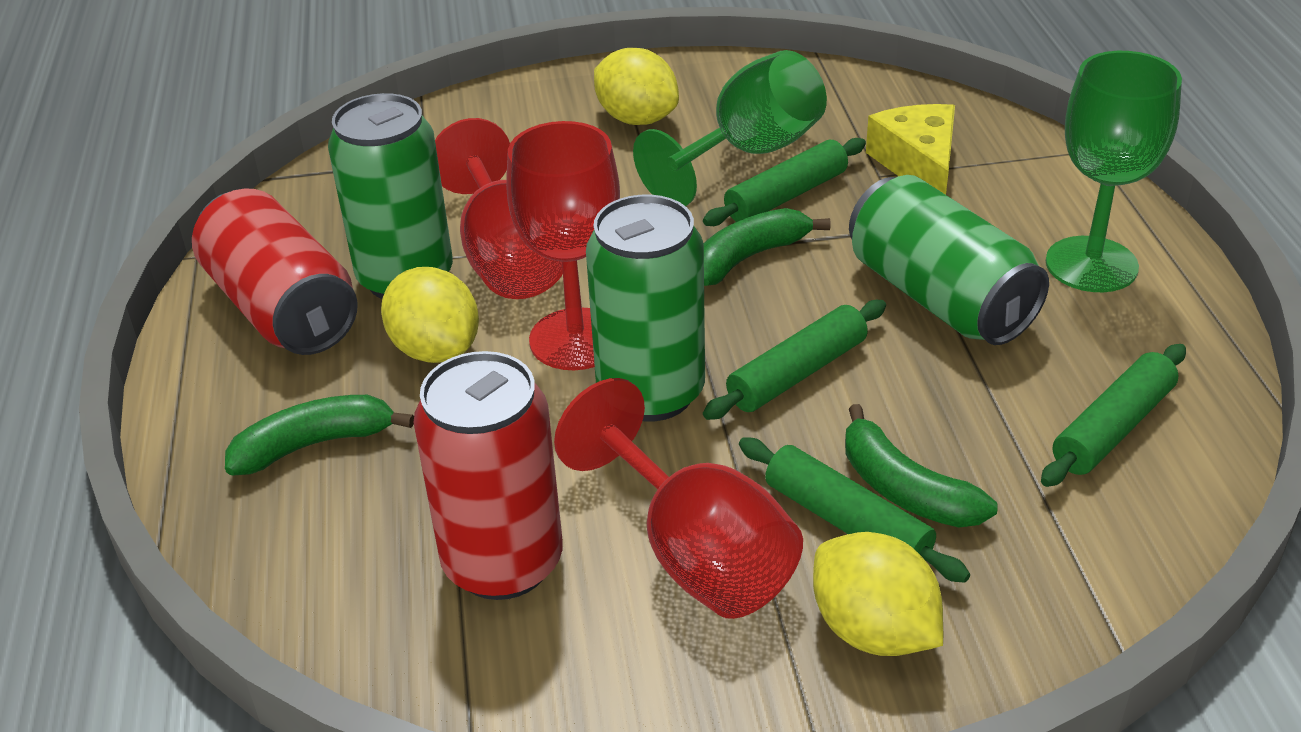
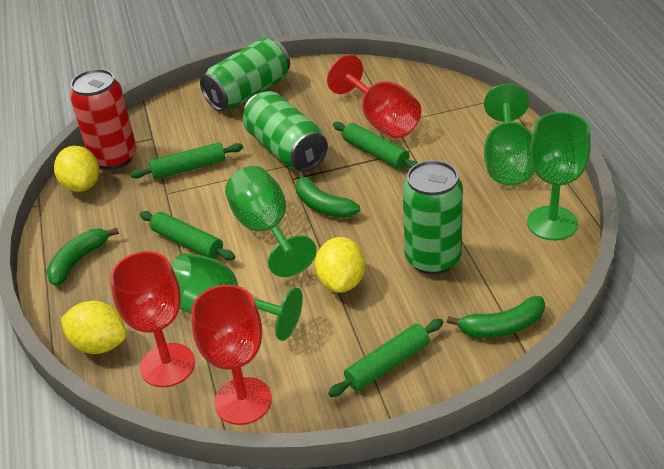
green goblet: [633,50,827,206] [1046,51,1182,292] = 2 -> [171,253,303,341] [225,166,317,277] [484,83,535,185] [527,112,591,240] = 4
red can: [192,188,358,355] [414,351,563,600] = 2 -> [70,69,137,170] = 1
yellow cheese: [866,104,955,195] = 1 -> none = 0

